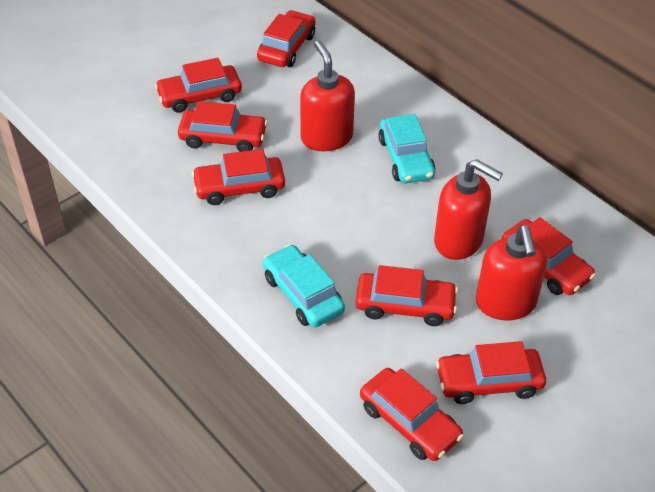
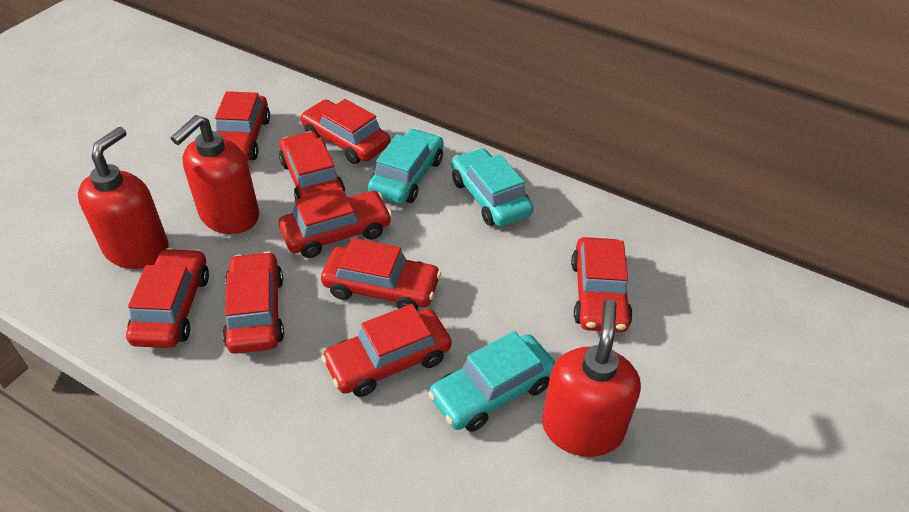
red car: [155,58,242,113] [178,101,268,152] [192,149,285,205] [257,10,316,67] [356,265,458,326] [360,368,464,461] [436,341,546,404] [502,217,596,295] = 8 -> [126,248,209,348] [215,91,270,161] [222,251,284,354] [279,131,345,200] [279,187,392,258] [300,99,390,164] [321,238,441,310] [321,304,452,397] [571,237,633,332] = 9
turquoise car: [263,245,345,327] [378,114,435,183] = 2 -> [368,129,443,204] [428,331,556,432] [451,148,534,227] = 3

